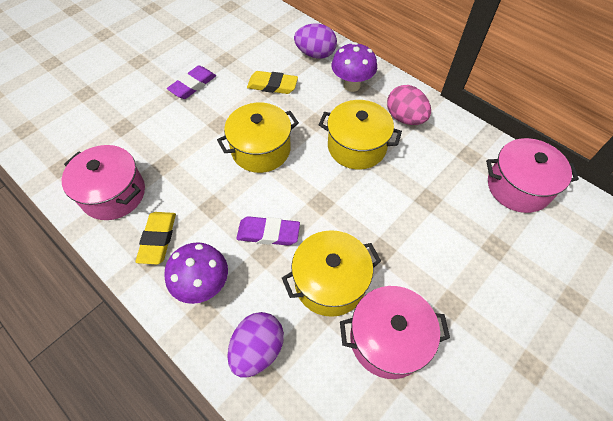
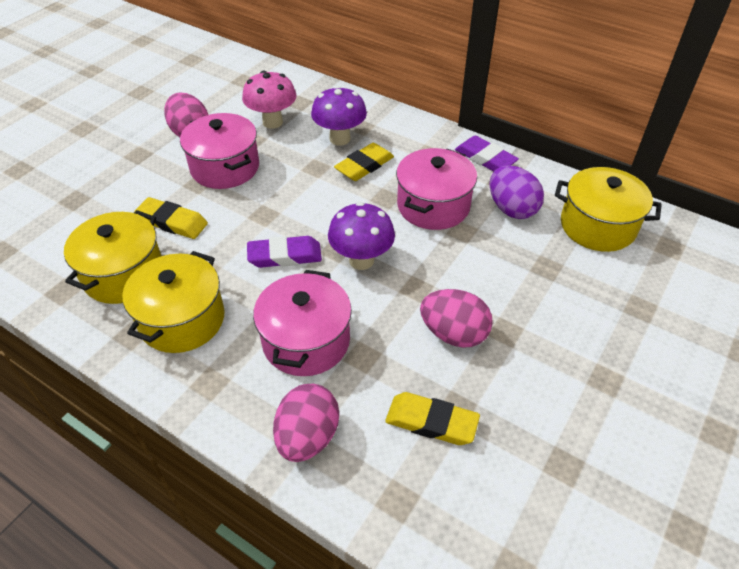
pink egg: [387,85,431,125] = 1 -> [164,92,208,137] [273,384,339,462] [420,289,493,348] = 3
pink mushroom: none = 0 -> [242,71,296,129] = 1
purple egg: [227,312,284,378] [294,24,337,59] = 2 -> [490,166,544,219] = 1
yellow eraser: [135,212,176,264] [247,71,298,94] = 2 -> [134,197,208,239] [334,143,394,181] [385,392,480,445] = 3

